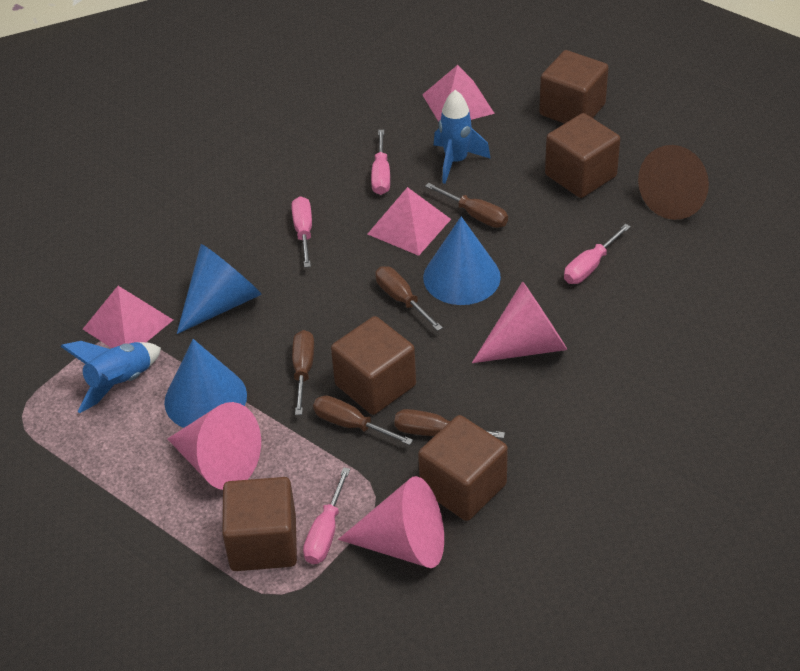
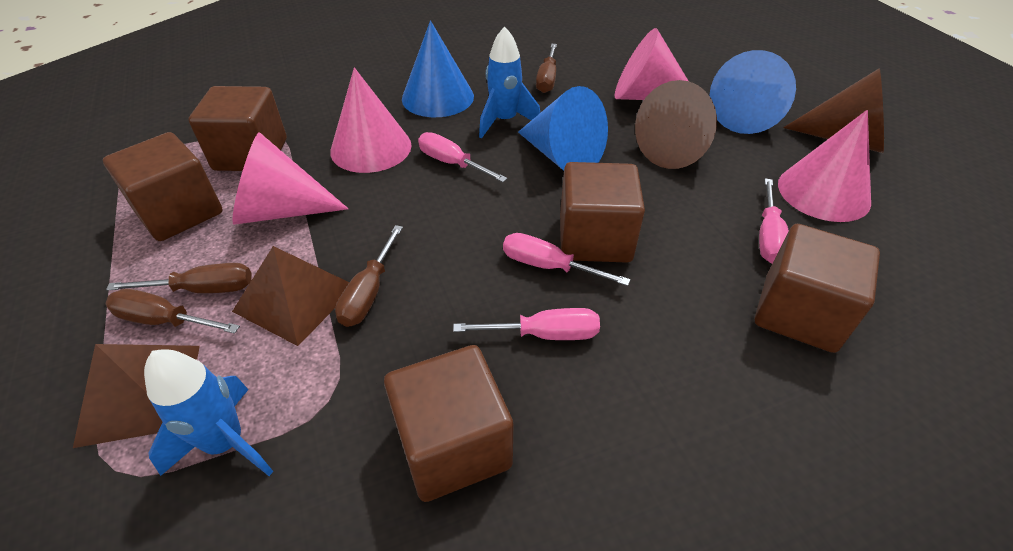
brown cone: [638,145,709,220] = 1 -> [635,80,717,169] [783,68,884,153] = 2
brown pyramid: none = 0 -> [73,344,200,448] [232,246,349,346] = 2
brown screwdriver: [292,330,314,415] [313,396,413,445] [375,266,443,331] [394,409,505,439] [425,183,508,228] = 5 -> [106,263,252,293] [106,289,240,334] [335,225,403,327] [536,44,557,93] = 4
pink cone: [168,402,261,490] [338,476,444,568] [472,281,568,363] = 3 -> [232,132,349,225] [330,67,412,173] [615,28,688,100] [778,110,871,222] = 4
pink pyramid: [83,286,173,348] [368,187,451,256] [422,65,495,122] = 3 -> none = 0

